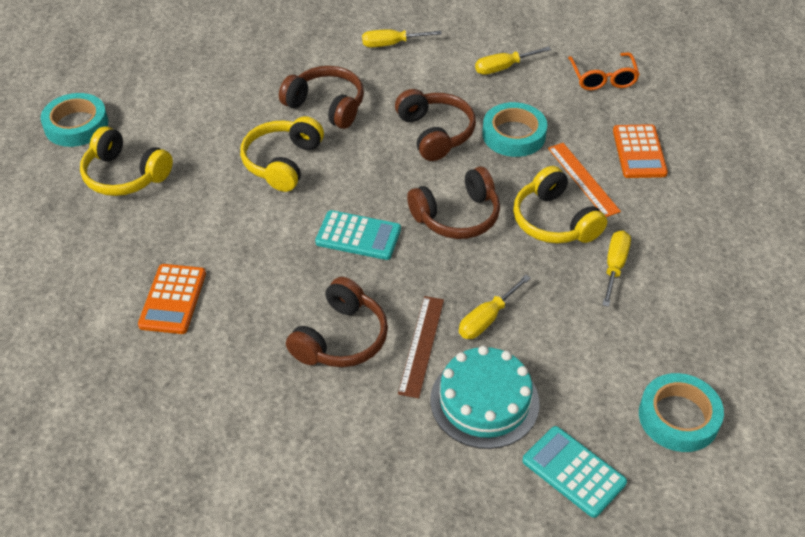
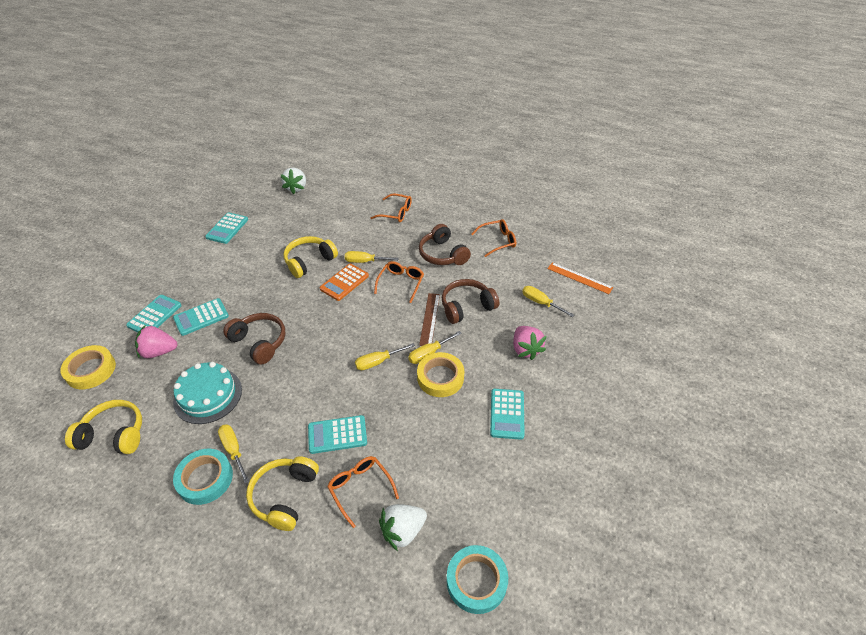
brown headphones: [279,66,364,129] [286,277,388,367] [395,89,476,161] [407,166,500,239] = 4 -> [223,313,285,365] [419,224,471,265] [442,279,499,324] = 3
orange calculator: [138,264,206,334] [613,124,668,178] = 2 -> [320,264,369,301] = 1
orange glasses: [568,52,640,90] = 1 -> [327,456,399,528] [371,194,412,222] [374,261,424,303] [471,219,516,257] = 4
pink strawberry: none = 0 -> [135,324,177,358] [513,326,546,360] = 2
turquoise calculator: [315,210,401,260] [522,426,627,518] = 2 -> [126,295,182,332] [173,298,229,336] [205,212,248,244] [308,415,367,454] [490,389,525,440] = 5
turquoise tape: [41,93,108,147] [482,102,547,157] [639,373,724,452] = 3 -> [173,449,233,505] [446,545,508,614] = 2
white strawberry: none = 0 -> [281,168,306,194] [379,504,427,551] = 2
yellow screwdriver: [362,29,442,47] [459,275,531,339] [475,46,551,75] [602,230,631,307] = 4 -> [218,424,249,484] [345,251,399,263] [355,343,415,370] [408,331,462,364] [522,286,574,317] = 5
yellow tape: none = 0 -> [60,345,116,389] [417,352,464,397] = 2

